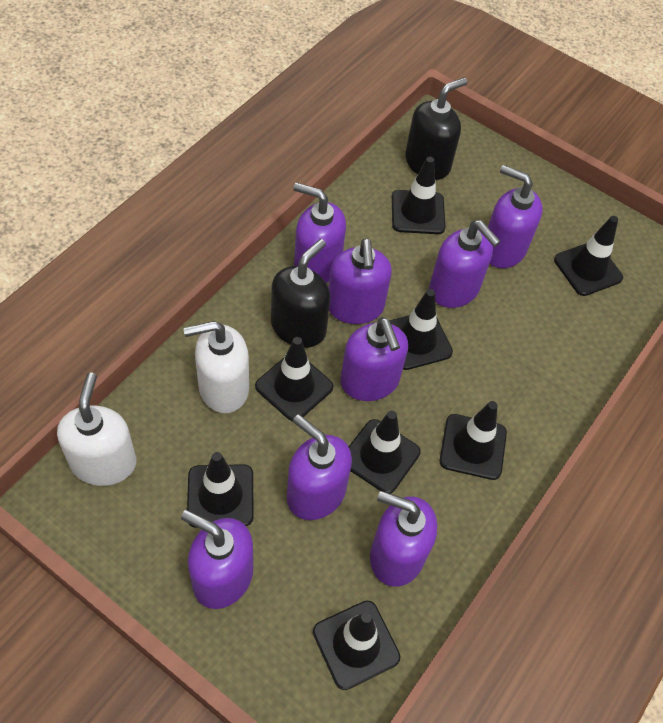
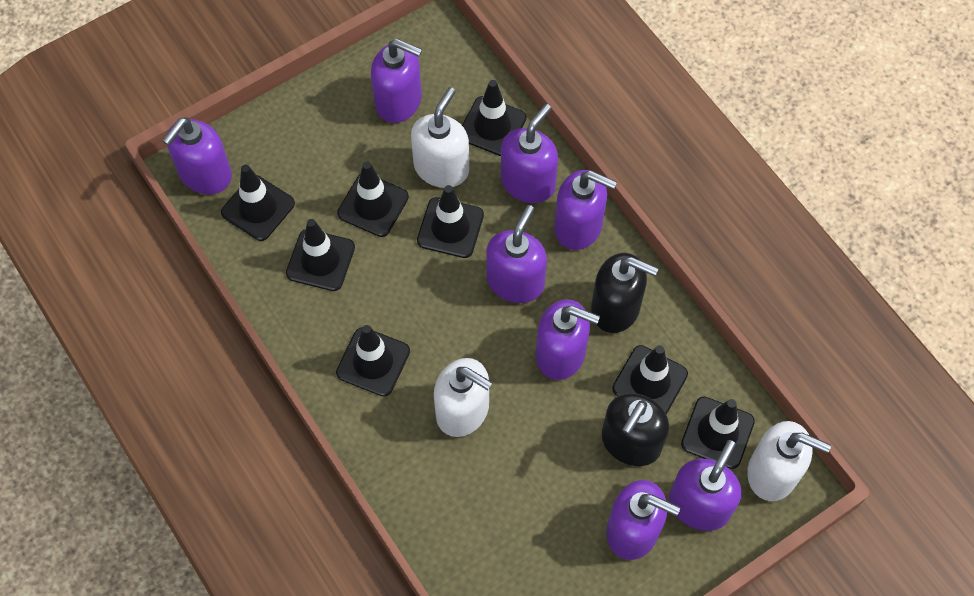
white soap dispenser: [57,372,136,486] [183,321,249,413] = 2 -> [411,87,469,188] [434,358,493,437] [747,421,831,501] = 3

